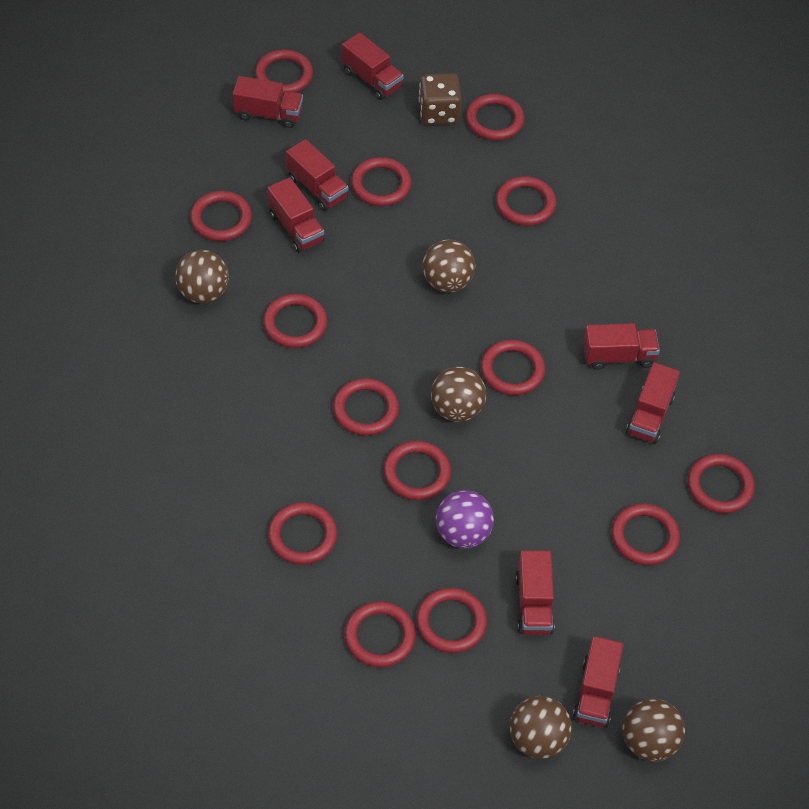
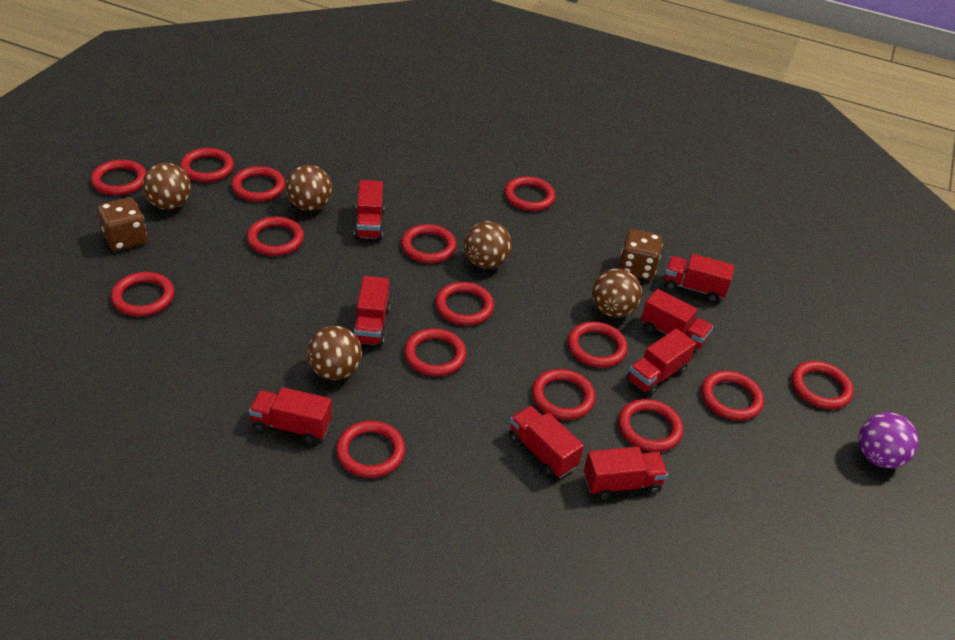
brown dice: [419,73,461,125] = 1 -> [97,197,147,251] [619,229,663,280] = 2
red ring: [190,191,252,241] [255,50,313,95] [263,294,327,348] [268,502,337,565] [333,378,399,436] [344,601,416,667] [351,157,411,206] [383,441,451,500] [416,588,487,653] [466,94,524,141] [481,340,545,395] [496,176,556,226] [612,504,680,565] [688,454,755,513] = 14 -> [91,160,146,196] [111,272,174,316] [180,148,234,182] [231,166,286,202] [247,217,304,256] [336,421,405,478] [401,224,457,263] [404,328,466,376] [435,282,494,325] [504,176,555,211] [532,369,595,420] [568,322,628,368] [618,399,683,452] [701,371,764,421] [791,361,854,409] = 15

